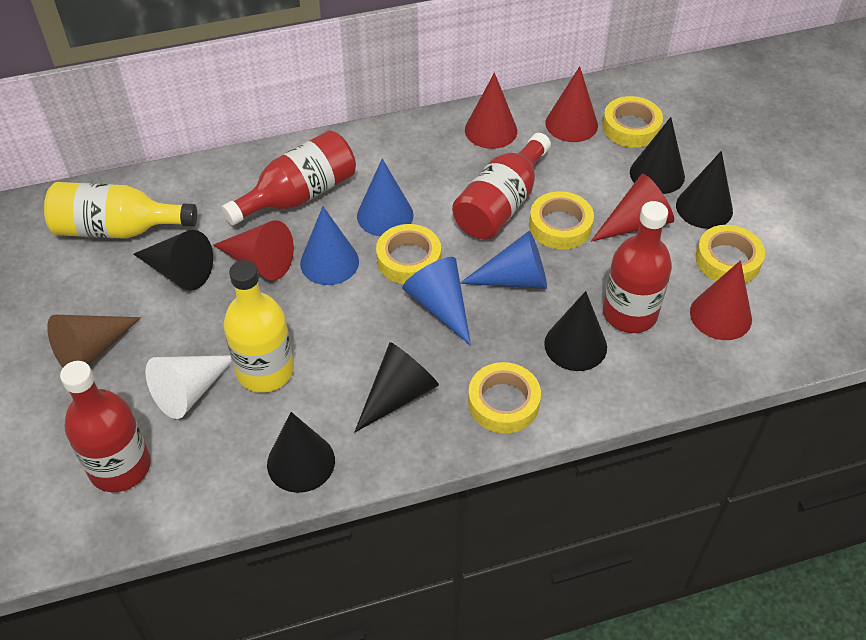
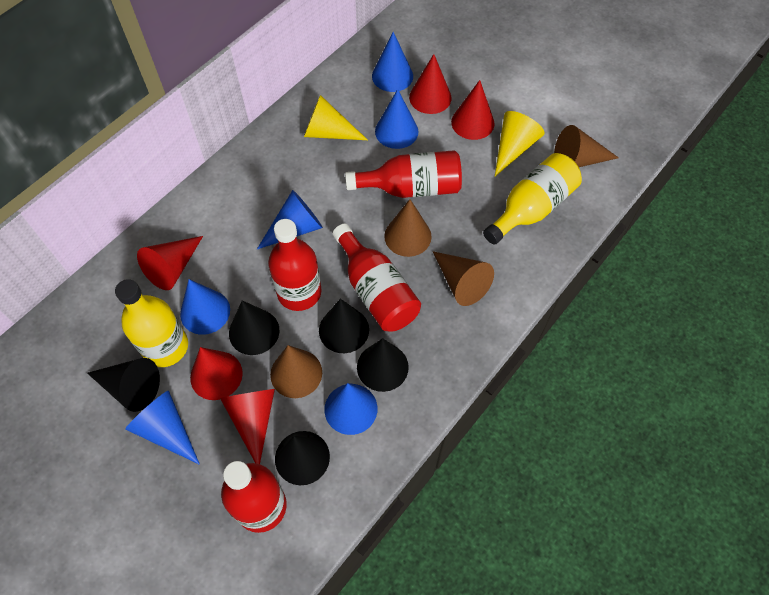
black cone: [134,230,213,291] [267,412,335,493] [355,342,439,432] [544,291,607,371] [630,117,685,194] [676,151,733,229] = 6 -> [87,358,160,412] [229,300,279,355] [275,431,330,485] [319,299,369,353] [357,338,409,392] = 5
blue cone: [300,206,359,285] [357,159,414,236] [402,257,471,346] [460,231,547,289] = 4 -> [125,391,200,465] [180,279,230,335] [257,190,323,249] [324,383,377,435] [372,32,413,92] [375,89,419,149] = 6
brown cone: [47,315,141,368] = 1 -> [270,345,322,398] [384,199,432,257] [433,251,494,306] [554,125,619,167] = 4
white cone: [145,355,232,419] = 1 -> none = 0
yellow cone: none = 0 -> [304,95,368,140] [495,111,545,176] = 2
yellow tape: [376,224,441,284] [468,362,541,434] [529,191,594,249] [602,96,663,148] [695,225,765,283] = 5 -> none = 0

